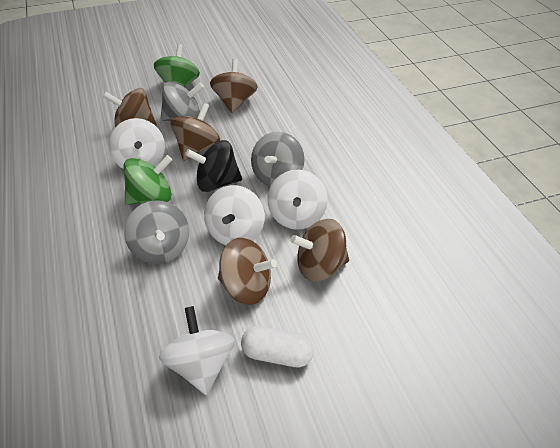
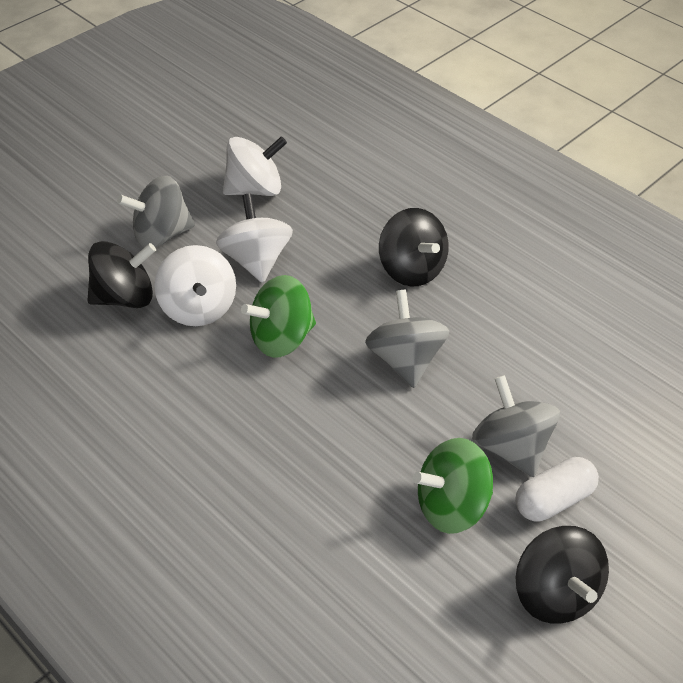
black spinning top: [185,140,242,192] = 1 -> [87,241,156,308] [379,208,449,286] [515,526,609,624] = 3
brown spinning top: [103,88,157,127] [171,103,220,161] [210,59,258,113] [218,238,277,305] [290,219,349,282] = 5 -> none = 0
white spinning top: [109,118,165,169] [159,306,235,395] [204,185,265,245] [267,169,328,230] = 4 -> [154,245,236,326] [216,194,293,283] [223,136,287,196] = 3

